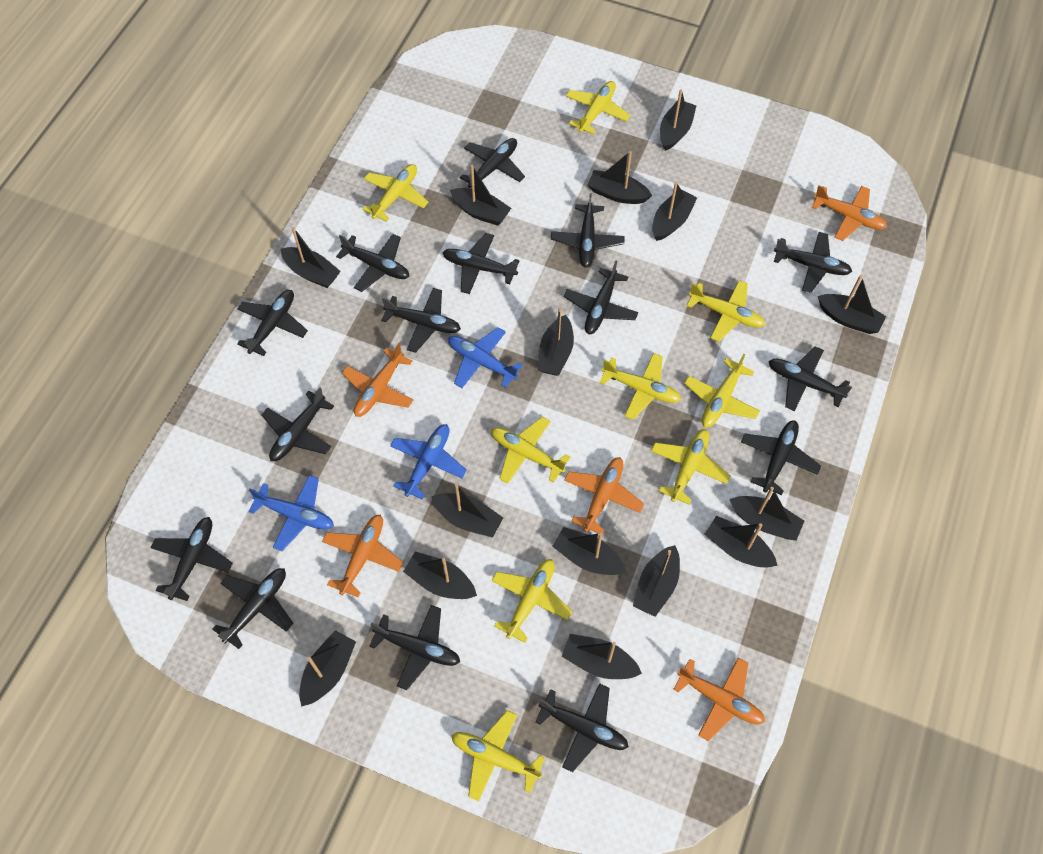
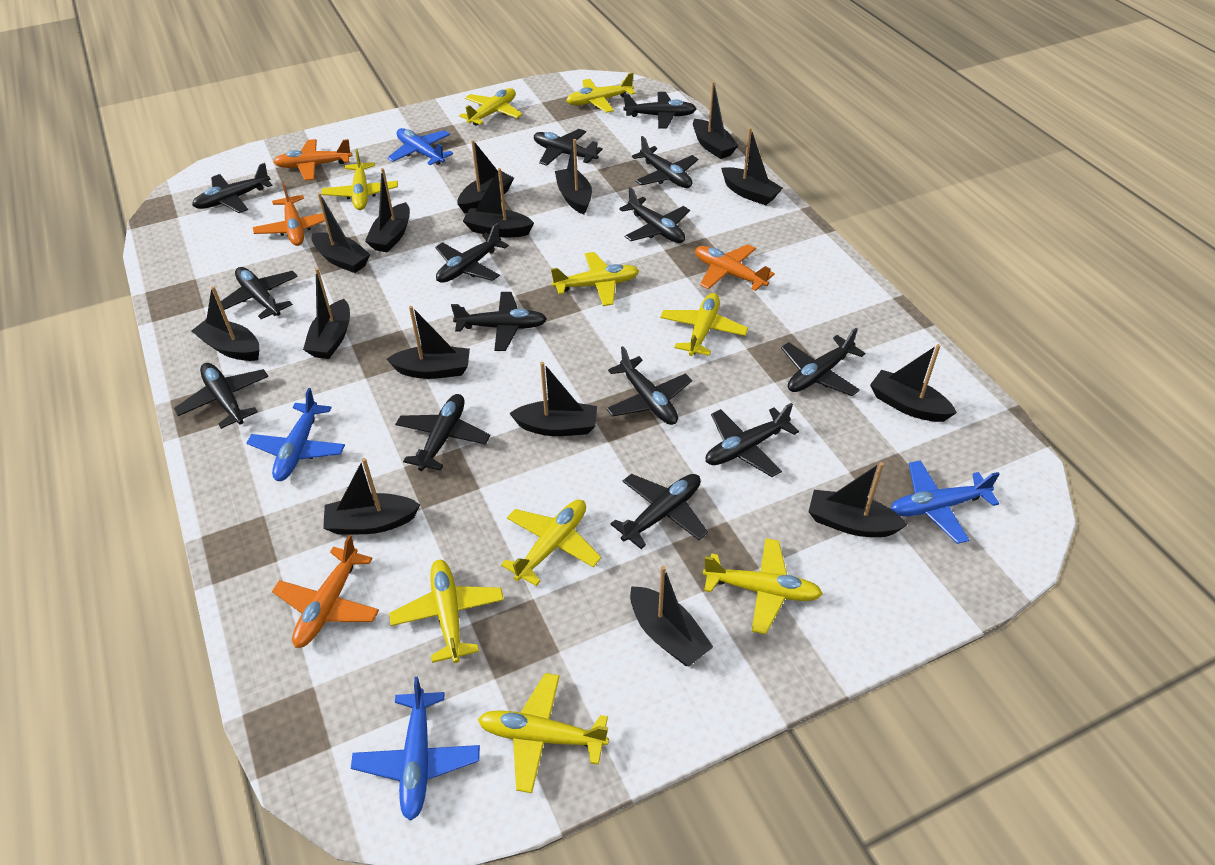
black plane: [151,517,233,601] [212,568,293,649] [237,290,308,356] [261,387,334,461] [336,234,410,292] [369,605,460,690] [381,288,461,353] [443,233,519,294] [460,138,525,188] [535,683,629,772] [551,193,625,268] [564,261,638,334] [741,420,821,495] [769,346,852,411] [774,232,852,293] = 15 -> [174,363,269,429] [192,163,273,213] [221,267,298,319] [395,394,490,471] [435,223,509,283] [451,292,547,351] [534,129,603,166] [606,346,692,425] [611,474,708,549] [619,187,690,243] [623,92,697,128] [632,136,698,188] [706,403,799,477] [781,328,865,396] = 14
blue plane: [248,475,334,551] [390,424,467,499] [448,327,523,388] = 3 -> [247,388,345,481] [351,677,480,821] [387,128,453,165] [890,460,1000,544] = 4
orange plane: [322,515,403,597] [342,343,413,417] [564,457,644,534] [673,657,765,741] [812,185,887,241] = 5 -> [253,183,332,246] [272,535,379,648] [274,139,352,181] [695,244,775,291] = 4

